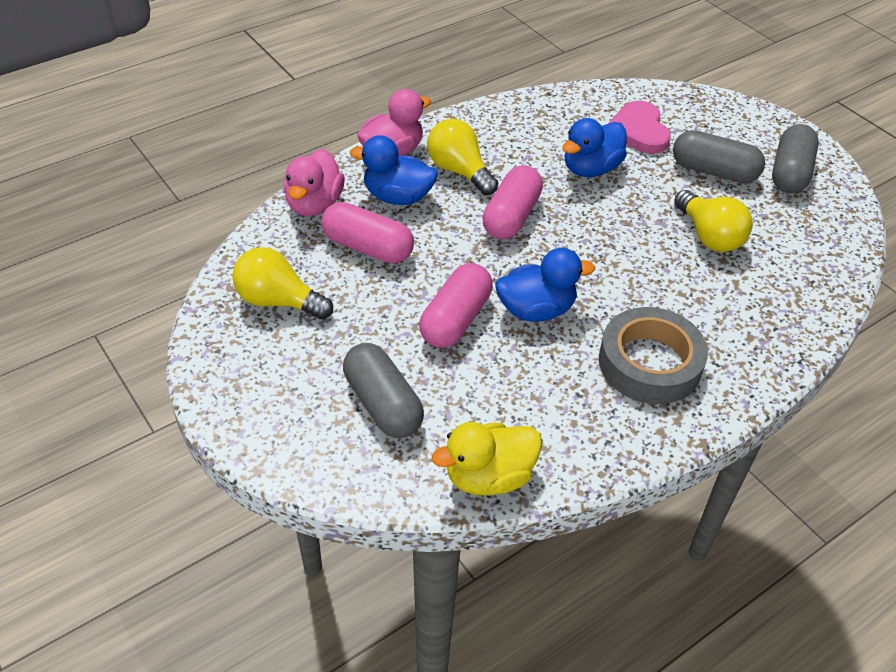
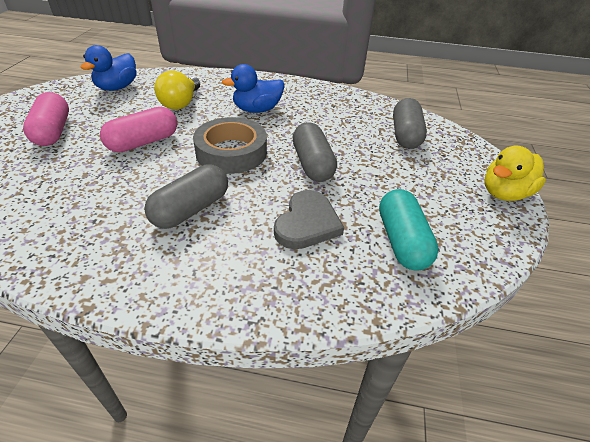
blue duck: [350,135,438,205] [495,248,595,322] [562,118,627,177] = 3 -> [80,45,137,91] [222,64,284,113] = 2
grey heart: none = 0 -> [274,190,344,249] = 1
pink capsule: [321,202,414,264] [419,263,493,348] [482,165,543,240] = 3 -> [23,92,69,146] [100,107,177,152] = 2
pink duck: [284,149,345,216] [357,89,431,156] = 2 -> none = 0
pink heart: [608,101,671,154] = 1 -> none = 0
turquoise capsule: none = 0 -> [379,189,439,271] = 1
yellow light bulb: [232,247,333,320] [427,119,498,195] [674,190,753,252] = 3 -> [154,70,200,110] = 1

